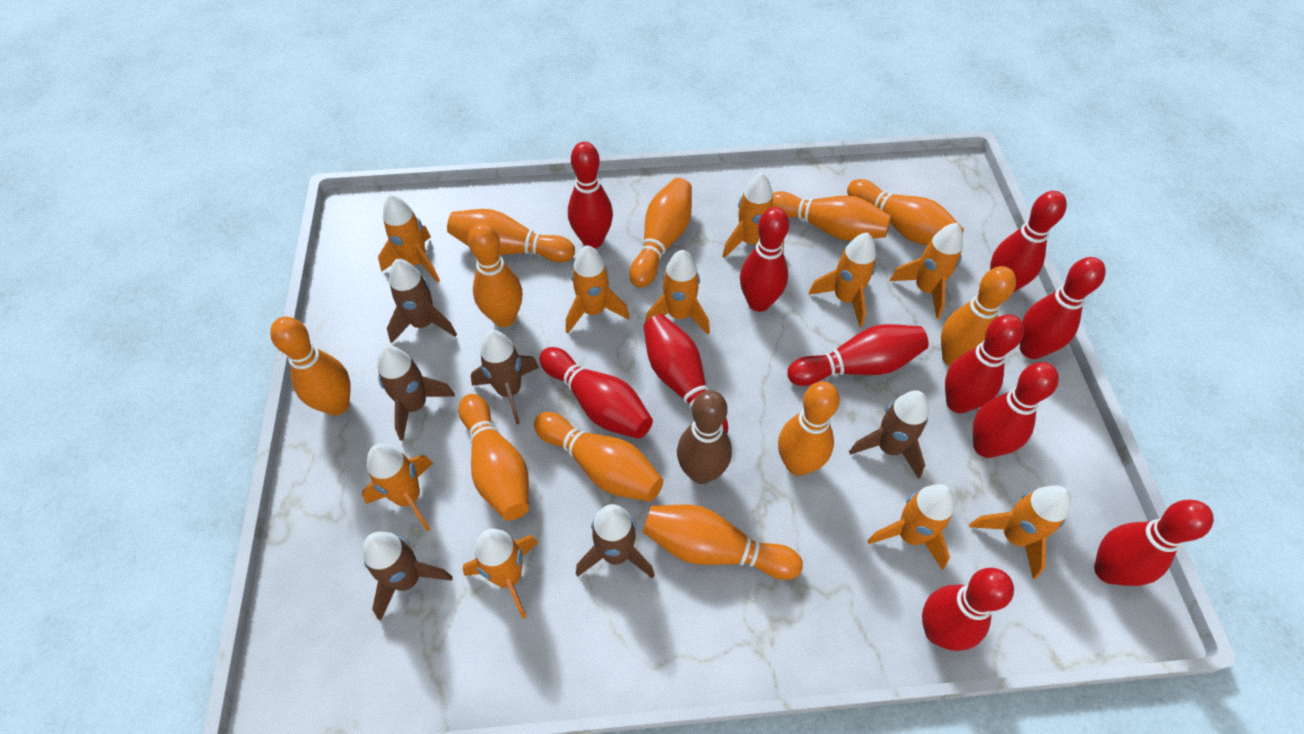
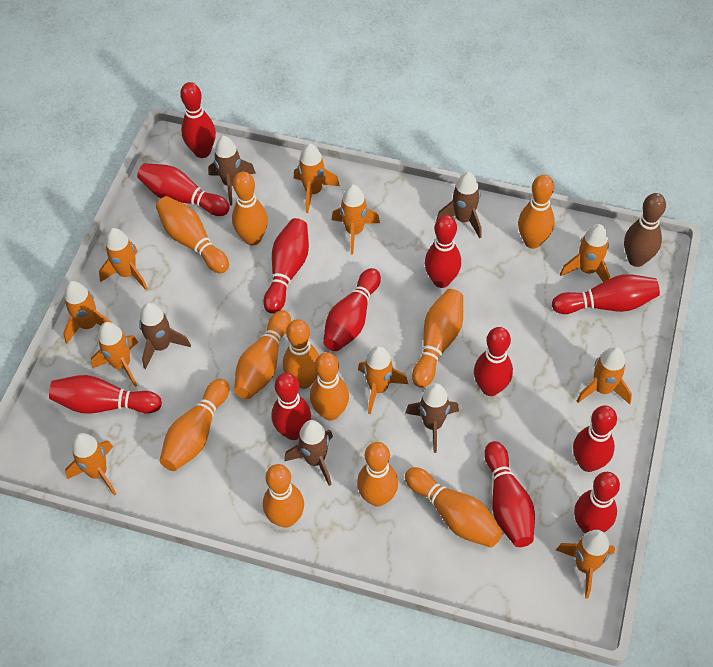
brown rocket: [363,532,453,621] [377,346,455,441] [387,259,457,344] [471,330,539,425] [576,504,655,579] [849,391,929,479] = 6 -> [139,303,191,369] [208,136,256,206] [284,420,333,486] [405,383,459,453] [436,172,482,238] = 5
red bowling pin: [539,347,653,439] [568,142,613,248] [643,314,728,433] [740,207,789,312] [787,324,929,386] [922,568,1014,651] [945,314,1024,413] [973,362,1059,458] [990,191,1067,292] [1020,257,1106,359] [1094,500,1214,586] = 11 -> [49,375,162,414] [137,163,230,216] [180,82,216,158] [264,218,309,314] [272,373,311,440] [323,268,381,351] [425,215,461,288] [474,327,513,396] [484,441,535,547] [552,274,660,314] [573,405,617,472] [574,472,620,534] = 12

